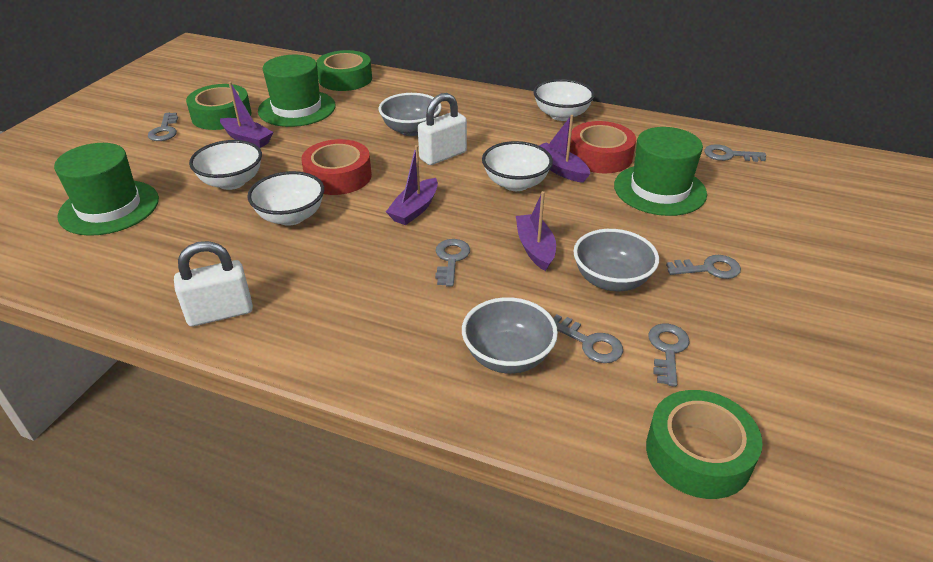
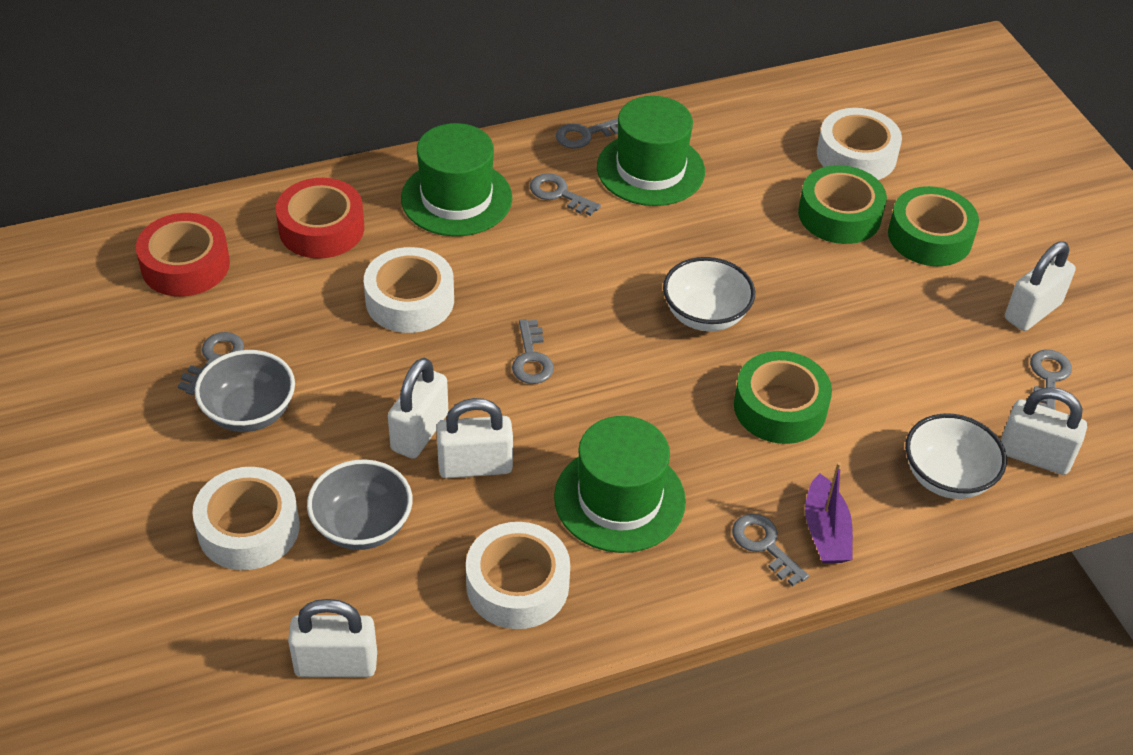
grey bowl: [379,93,442,136] [462,297,558,373] [573,229,659,291] = 3 -> [195,350,295,432] [307,459,412,550] = 2
purple boat: [220,82,273,148] [386,145,438,225] [516,191,556,271] [539,115,590,183] = 4 -> [805,462,853,564] = 1
white bowl: [189,140,262,190] [247,171,324,226] [482,141,553,191] [533,79,595,121] = 4 -> [663,257,755,331] [905,413,1007,499] = 2
white padlock: [174,241,253,326] [418,93,467,165] = 2 -> [288,599,377,677] [388,358,448,459] [436,398,513,478] [1001,387,1087,475] [1005,241,1076,331] = 5
white tape: none = 0 -> [192,467,300,570] [364,247,454,333] [466,522,570,629] [817,108,902,180] = 4

